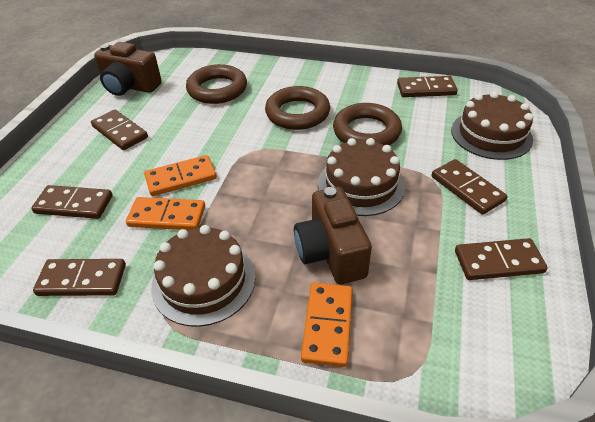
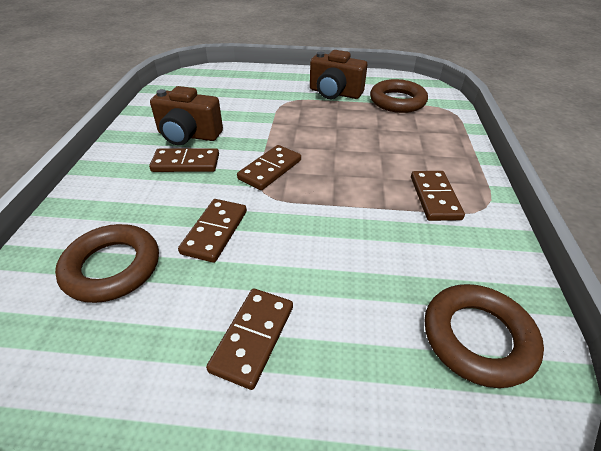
brown cake: [151,225,256,327] [318,138,405,216] [451,92,533,160] = 3 -> none = 0
brown domino: [31,185,113,219] [33,259,126,296] [91,110,148,150] [397,76,458,97] [432,159,507,215] [455,238,548,280] = 6 -> [149,148,219,172] [178,199,247,263] [206,289,293,390] [237,145,301,190] [411,171,465,221] = 5
orange domino: [126,197,205,230] [144,155,217,196] [301,283,353,367] = 3 -> none = 0

